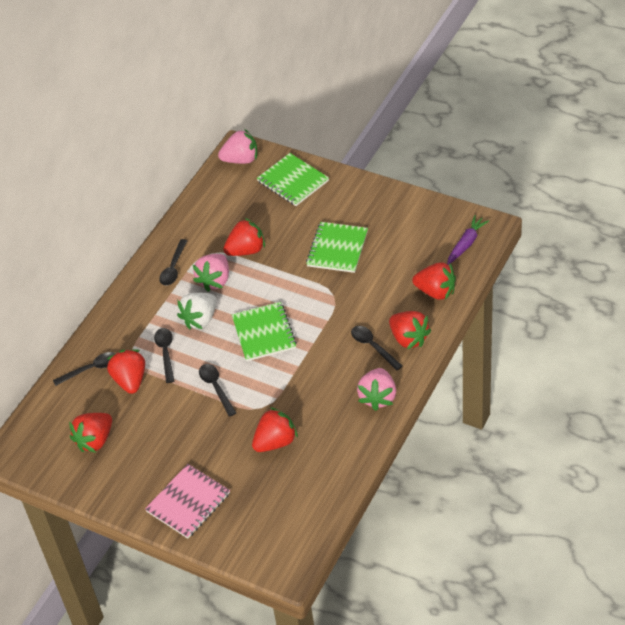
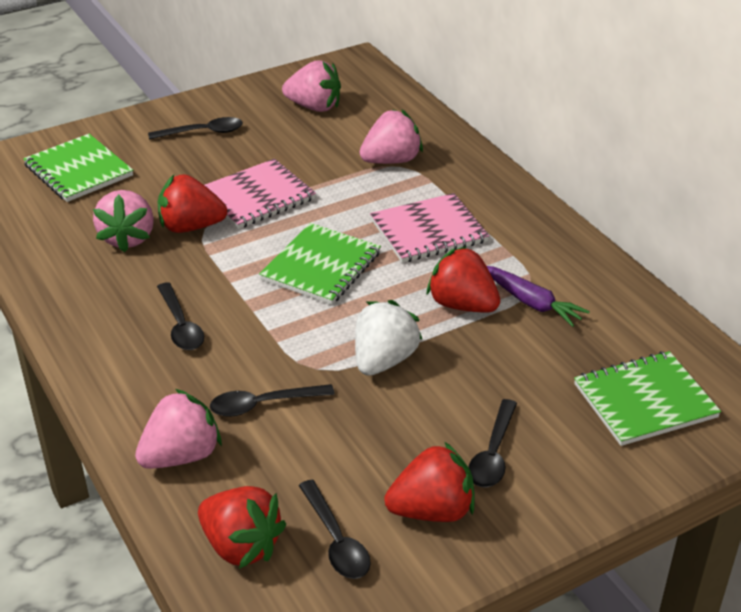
pink notebook: [145,464,230,539] = 1 -> [205,159,316,229] [370,193,489,263] = 2
pink strawberry: [193,254,229,292] [218,129,257,164] [357,368,396,411] = 3 -> [93,190,154,253] [135,389,222,469] [282,60,341,112] [359,109,423,164] = 4
red strawberry: [69,413,112,453] [107,349,145,394] [223,218,265,256] [252,407,298,452] [389,311,431,349] [412,263,456,300] = 6 -> [158,174,227,233] [198,486,286,569] [384,442,475,522] [427,246,500,313] = 4

